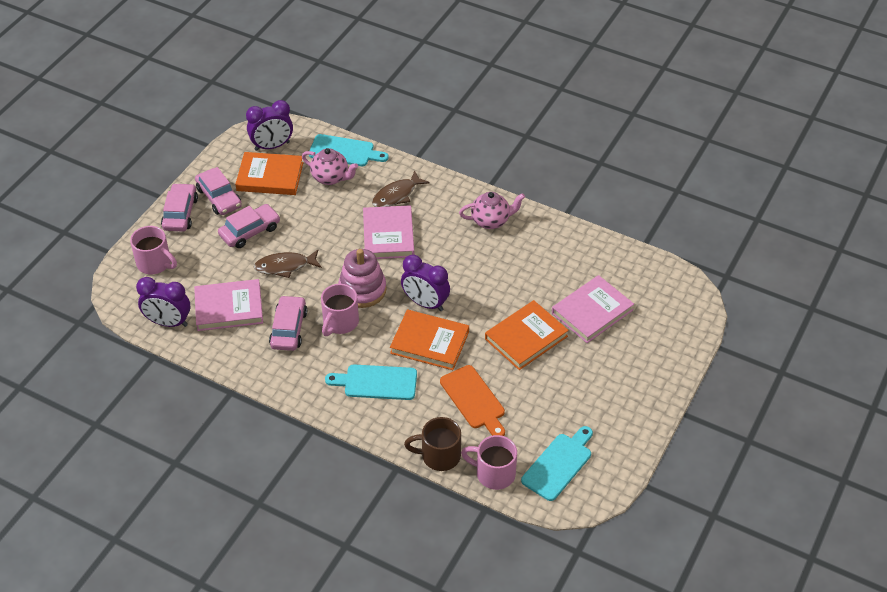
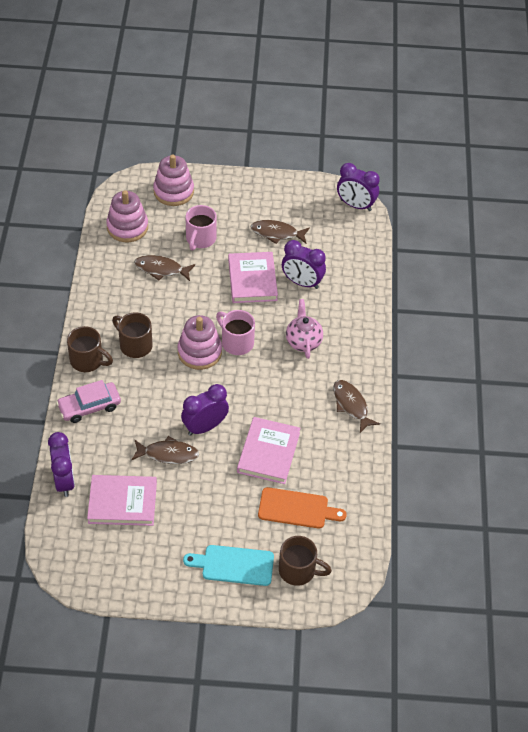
brown fish: [254,250,322,278] [372,171,430,207] = 2 -> [131,436,199,464] [134,255,195,281] [250,220,310,244] [333,380,380,433] = 4
brown mug: [404,417,461,471] = 1 -> [67,326,113,372] [112,312,153,358] [279,536,332,586] = 3
orange book: [235,152,303,195] [390,309,469,370] [485,300,569,370] = 3 -> none = 0
pink car: [161,183,198,231] [195,167,242,215] [218,204,280,248] [269,295,307,351] = 4 -> [56,380,121,423] = 1
pink mug: [130,226,177,274] [321,284,359,336] [461,435,517,490] = 3 -> [186,205,217,250] [216,310,255,355] = 2
pink stacking toy: [338,249,387,308] = 1 -> [106,190,148,242] [153,155,194,206] [177,315,222,370] = 3
pink teapot: [302,148,358,185] [459,192,525,229] = 2 -> [286,299,323,359] = 1
purple clock: [136,277,191,327] [246,100,293,151] [401,255,450,311] = 3 -> [48,432,75,497] [181,384,229,436] [282,240,326,289] [337,163,380,211] = 4
turquoise cutting board: [309,134,389,166] [325,364,417,400] [521,426,593,501] = 3 -> [183,545,274,586] = 1

